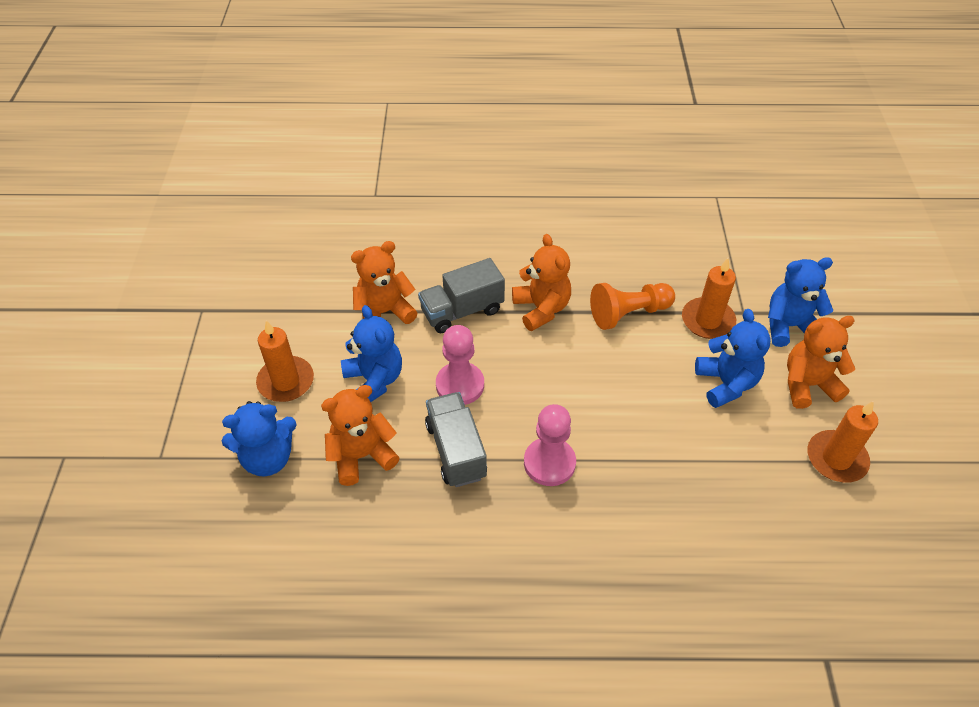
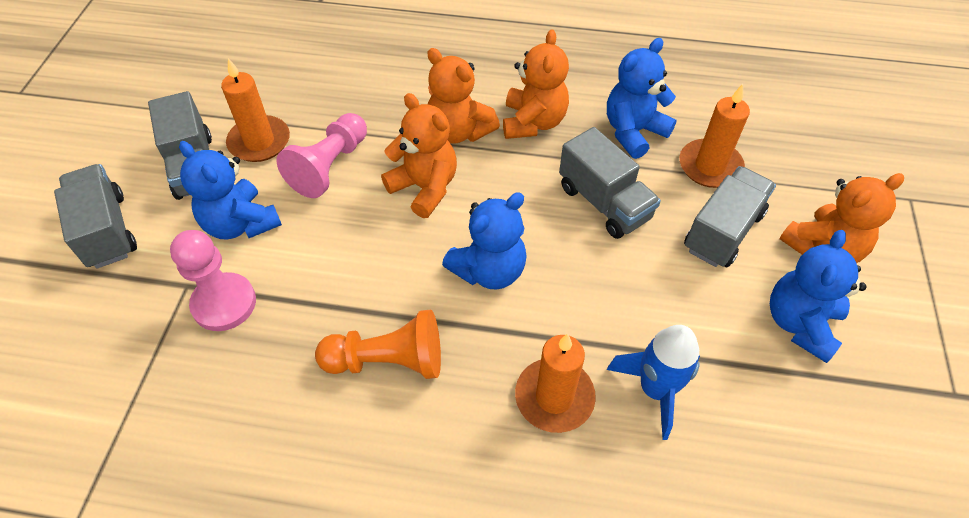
blue rocket: none = 0 -> [607,325,700,440] = 1
grey truck: [418,258,505,333] [425,392,487,487] = 2 -> [54,164,137,269] [148,91,212,200] [559,127,661,239] [684,166,776,267] = 4

